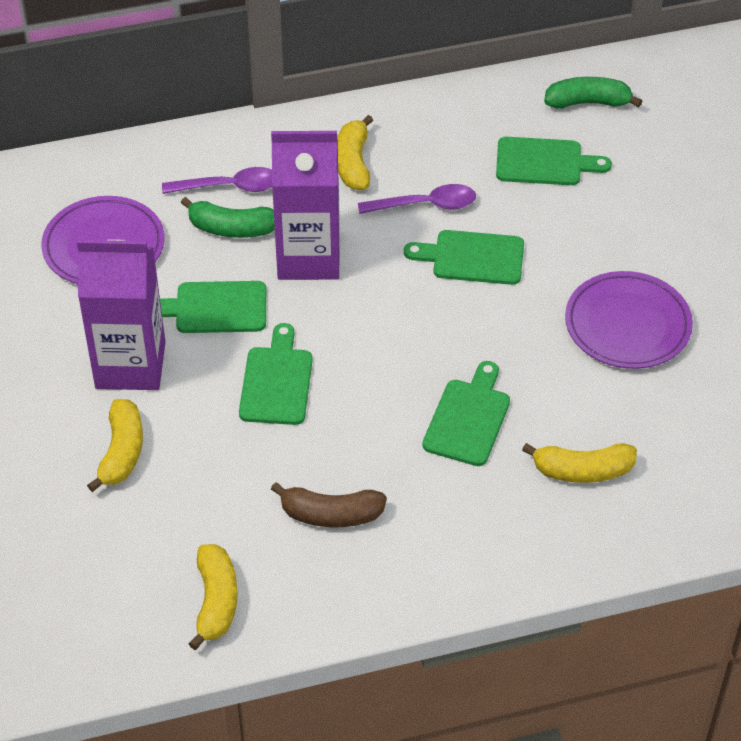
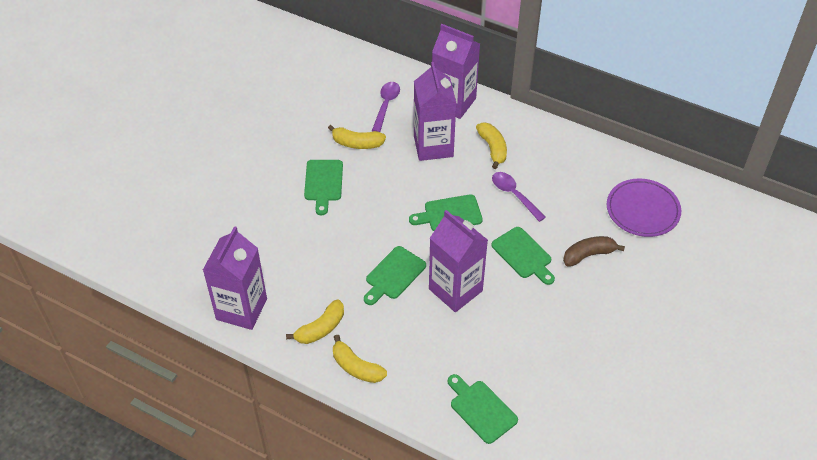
green banana: [181,197,275,238] [544,77,642,109] = 2 -> none = 0
purple carton: [77,240,166,390] [271,131,339,280] = 2 -> [203,226,267,330] [414,62,456,161] [429,210,488,312] [432,24,480,119] = 4
purple plate: [41,196,165,284] [565,271,693,369] = 2 -> [607,179,681,237] = 1

